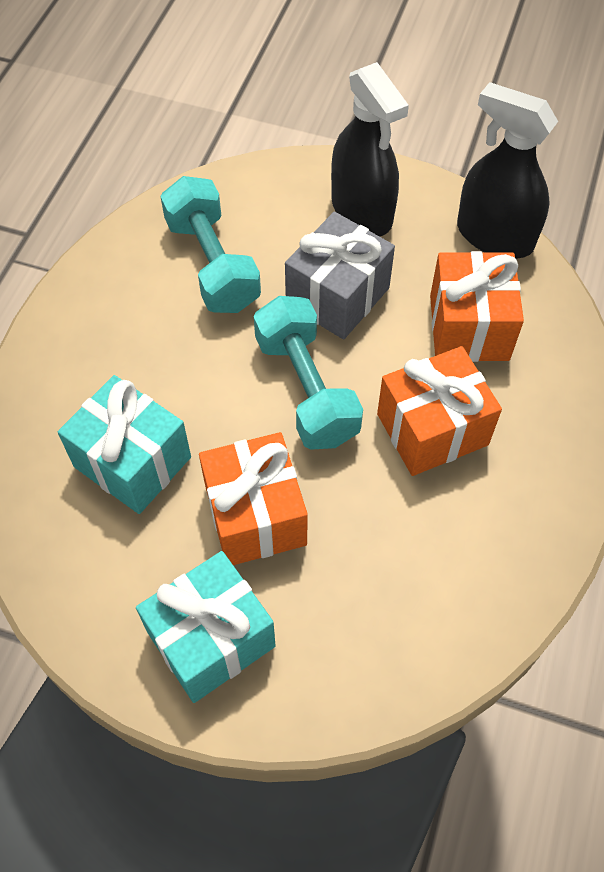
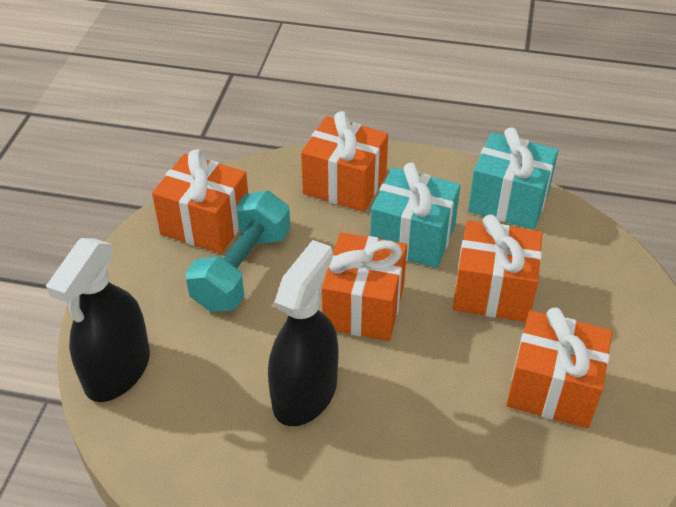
grey gift: [285,212,395,339] = 1 -> none = 0
orange gift: [199,432,308,565] [377,346,502,476] [430,251,524,362] = 3 -> [152,149,248,254] [301,111,388,212] [322,232,407,341] [453,214,543,322] [506,307,612,428] = 5
turquoise dumbbell: [160,176,261,313] [254,296,363,450] = 2 -> [185,191,290,312] = 1

